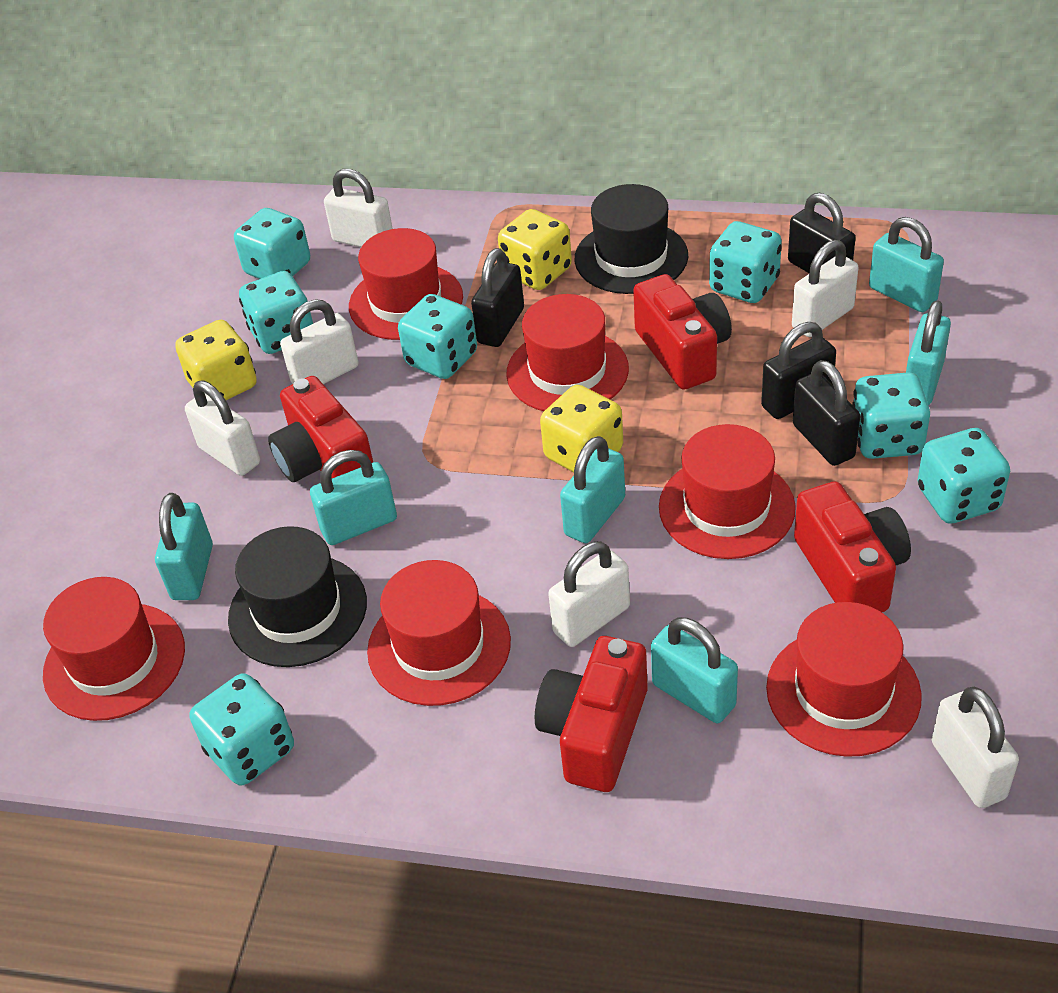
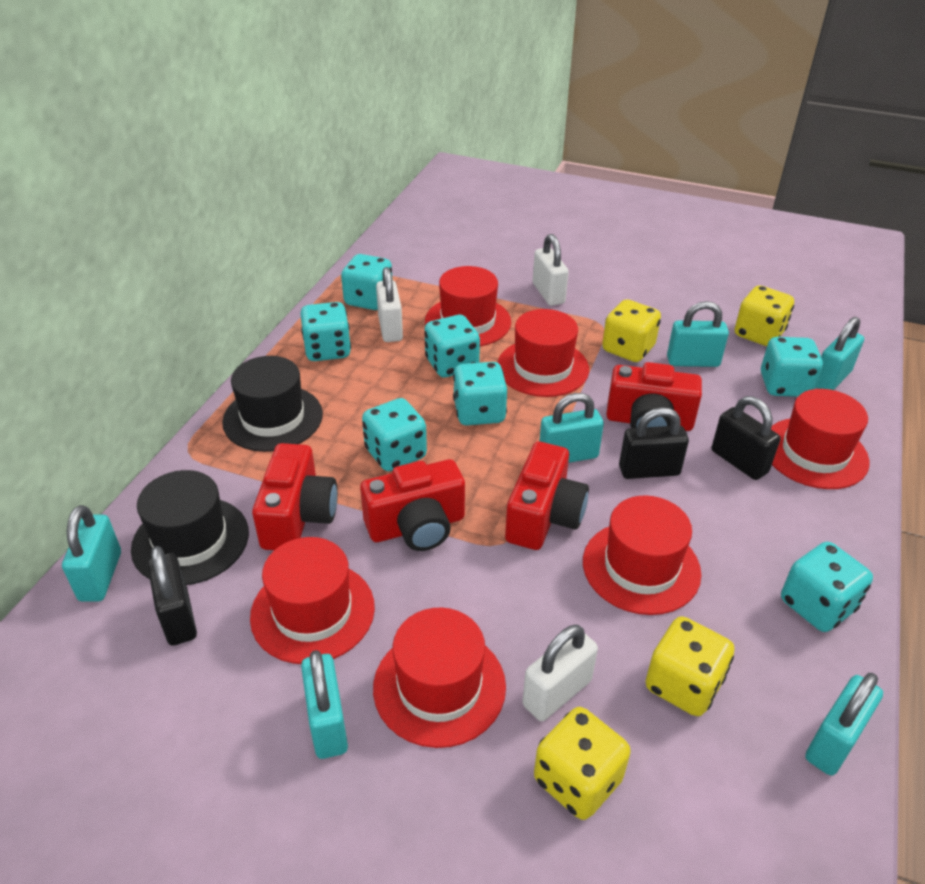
black padlock: [471,248,524,347] [761,322,836,419] [788,193,856,273] [793,360,860,466] = 4 -> [147,546,197,646] [619,407,689,479] [712,396,780,480] = 3
white padlock: [185,380,260,476] [280,299,359,384] [324,169,393,247] [548,541,630,647] [792,240,859,337] [932,687,1019,808] = 6 -> [376,267,403,342] [522,625,598,721] [533,234,569,306] = 3
yellow dice: [175,320,257,400] [498,209,572,290] [540,385,623,472] = 3 -> [534,707,631,820] [602,299,661,362] [645,616,734,716] [735,285,794,346] = 4

